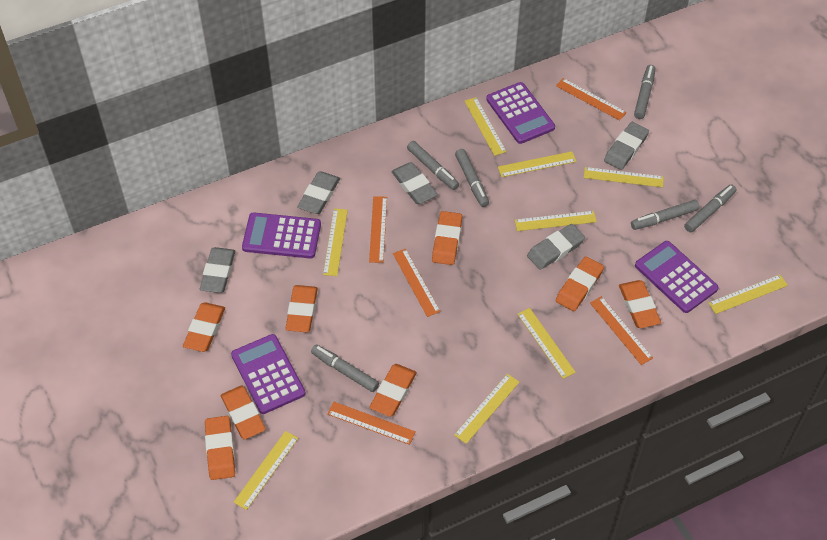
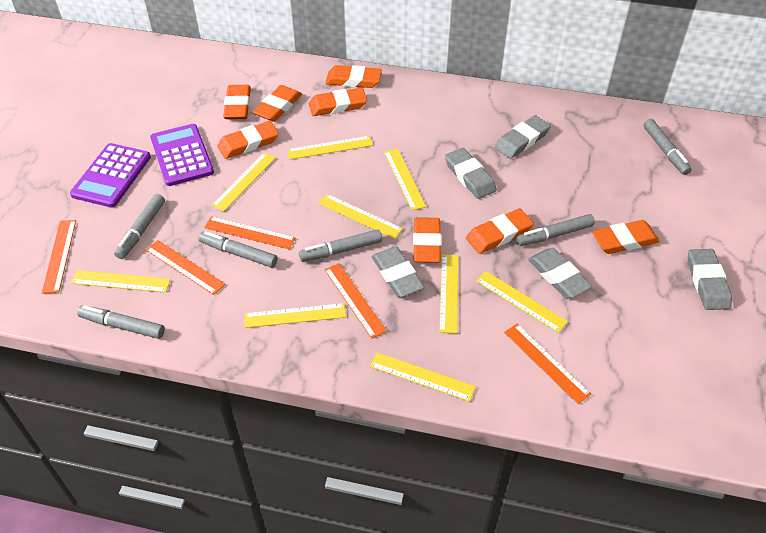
purple calculator: [231,334,306,414] [242,212,321,259] [486,82,555,144] [635,241,719,313] = 4 -> [70,143,151,208] [150,124,214,186] = 2

